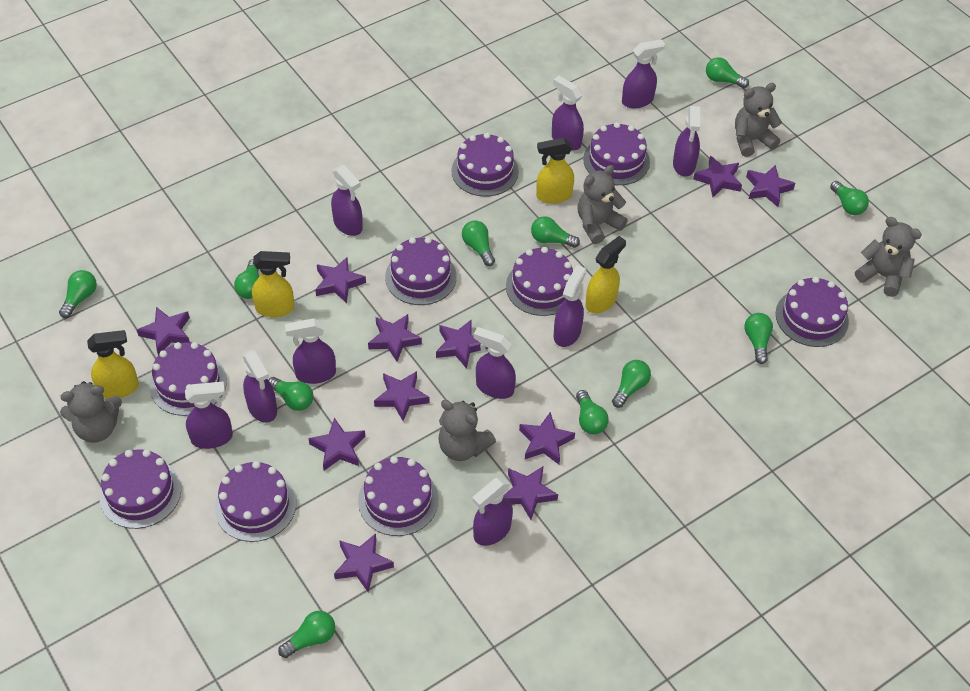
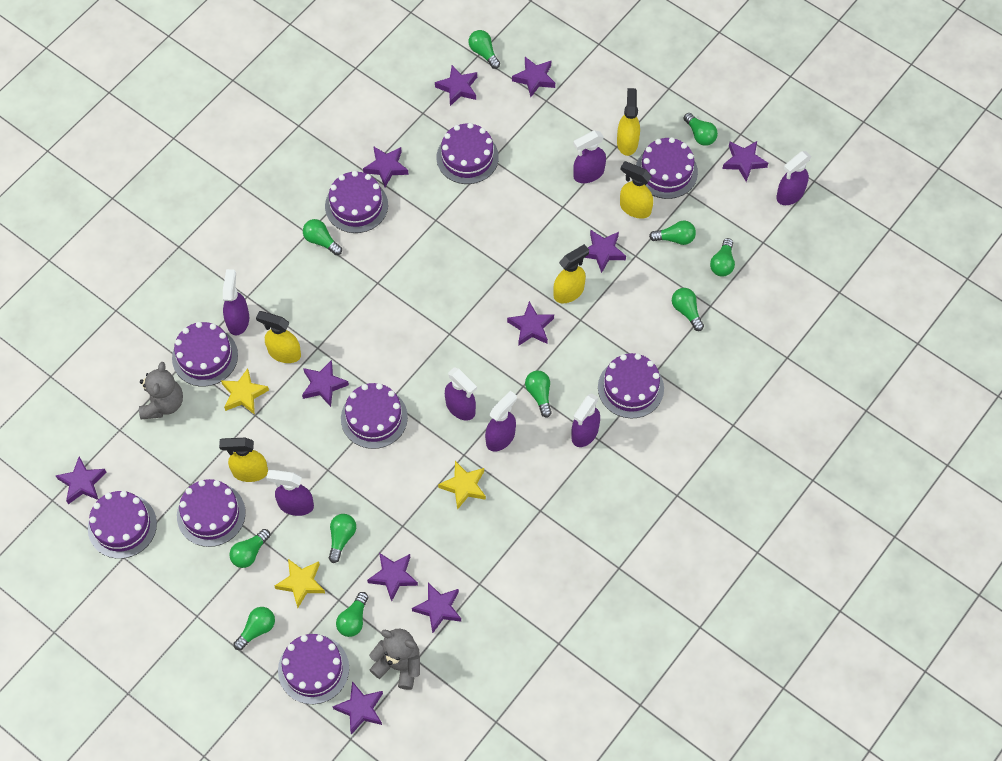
grey teddy bear: [60,381,122,443] [438,400,496,461] [577,165,628,244] [735,83,782,157] [855,217,922,297] = 5 -> [139,362,183,420] [369,629,420,690] = 2
purple spray bottle: [185,382,233,449] [243,350,277,423] [285,318,336,384] [331,165,363,236] [473,327,516,399] [473,477,513,546] [552,76,584,151] [554,265,586,347] [622,39,665,108] [673,106,701,177] = 10 -> [223,269,249,335] [266,470,314,516] [445,367,477,420] [485,391,517,452] [571,393,600,447] [573,130,606,183] [776,151,812,205] = 7
yellow spray bottle: [87,330,139,398] [252,251,294,317] [536,138,574,204] [585,236,626,313] = 4 -> [219,438,268,482] [256,311,301,363] [553,244,589,303] [617,88,640,156] [620,161,653,219] = 5
yellow star: none = 0 -> [221,368,269,415] [275,559,325,608] [438,461,486,510] = 3

